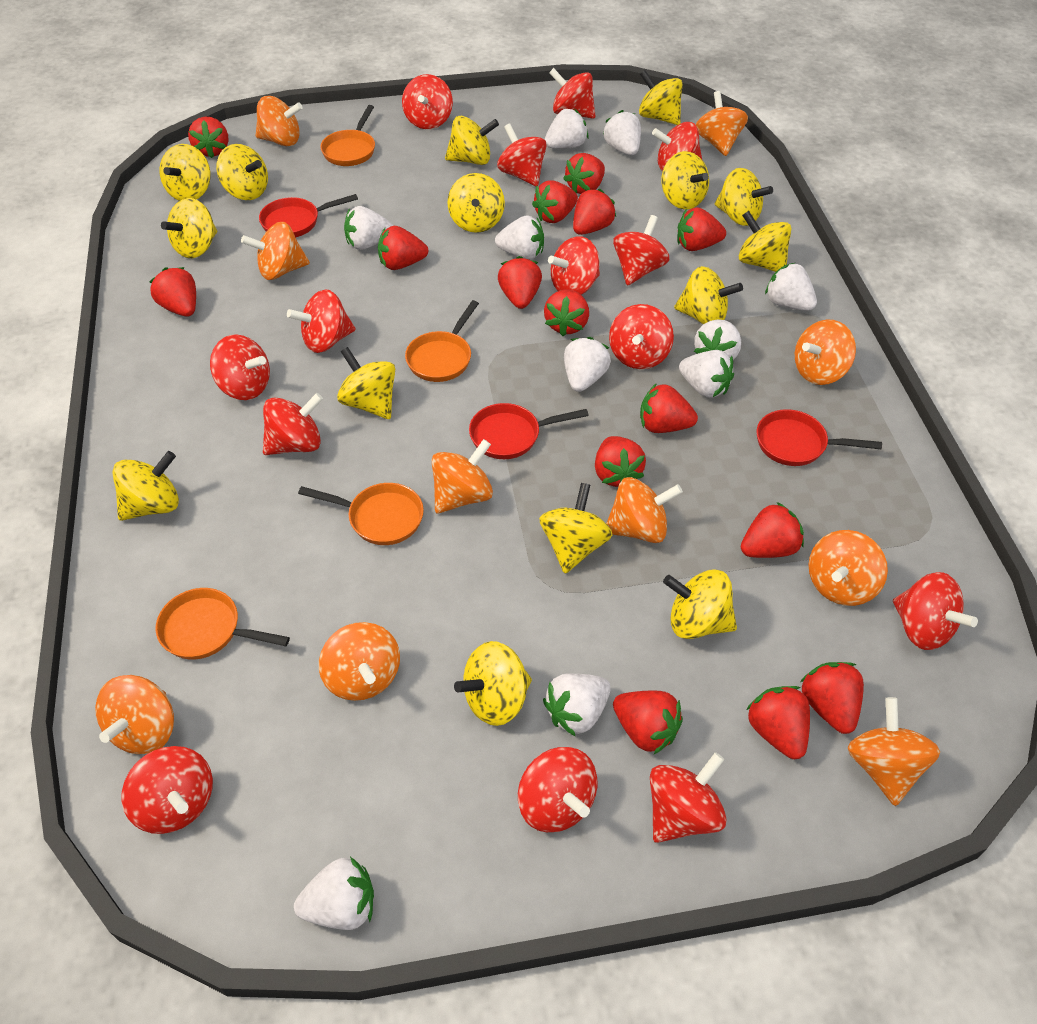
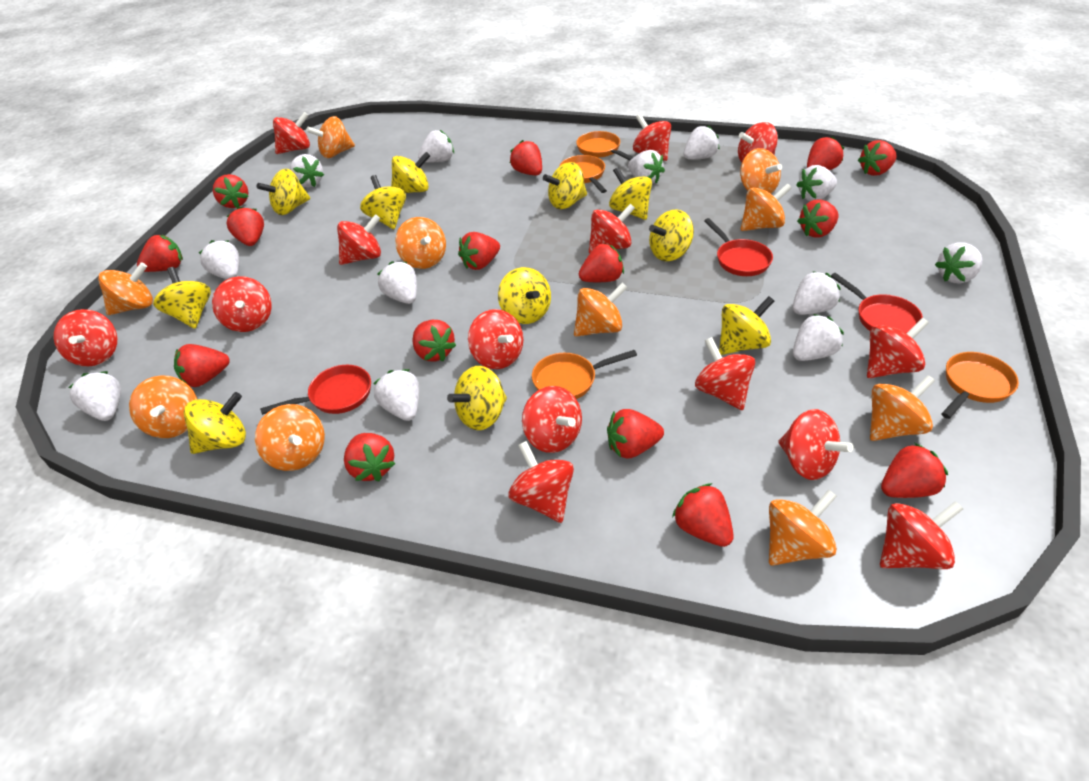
white strawberry: [294,857,374,930] [344,206,393,250] [495,215,544,260] [543,673,611,737] [545,109,588,149] [564,337,611,392] [603,110,641,155] [679,350,734,398] [694,319,741,360] [765,263,817,311] = 10 -> [68,371,121,421] [199,240,239,279] [290,154,324,187] [373,369,419,421] [378,261,417,304] [418,130,454,162] [628,150,665,184] [684,126,720,160] [792,271,841,315] [793,314,844,361] [796,165,837,201] [935,242,982,284] = 12
yellow spinning top: [112,451,179,521] [159,144,211,201] [161,198,217,258] [216,144,268,200] [337,347,395,419] [445,116,499,165] [447,173,505,233] [454,641,532,726] [539,483,612,574] [639,70,682,125] [662,151,709,209] [663,569,737,639] [674,266,743,324] [715,168,773,226] [739,211,791,272] = 15 -> [153,267,211,329] [184,392,246,454] [257,169,310,215] [360,175,406,229] [391,152,430,193] [447,366,507,430] [498,267,551,324] [543,162,587,209] [609,167,652,220] [649,209,694,261] [719,296,774,355] = 11

